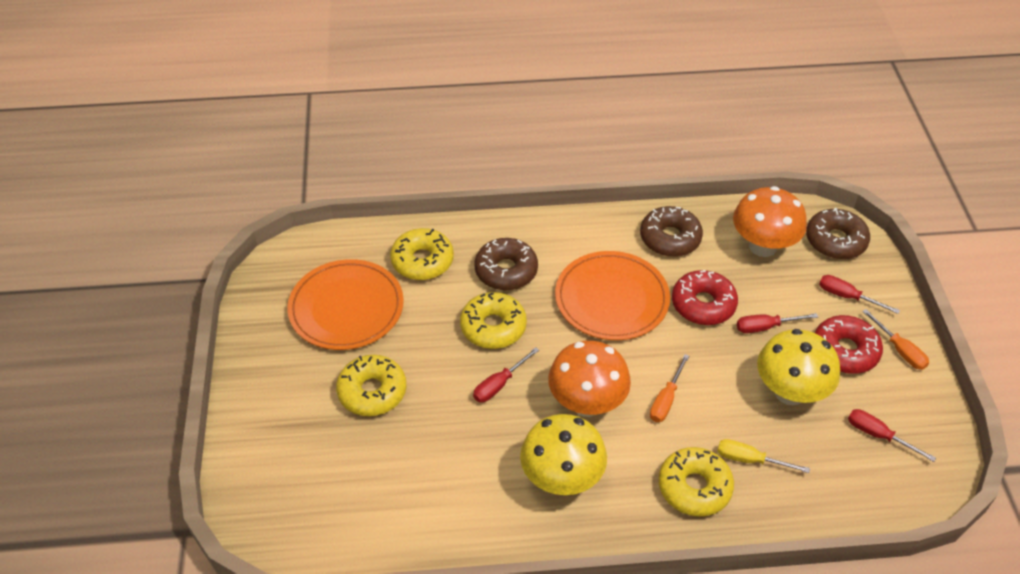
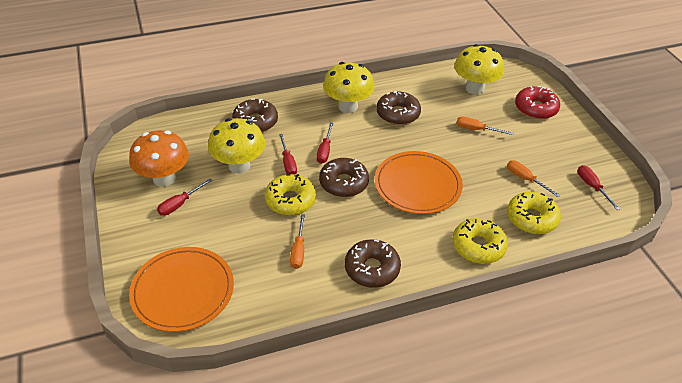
brown donut: [474,238,538,290] [640,206,703,257] [806,207,870,259] = 3 -> [232,99,278,132] [319,158,369,197] [345,239,401,288] [376,90,421,125] = 4
orange mushroom: [548,341,631,417] [733,186,807,257] = 2 -> [129,130,189,187] = 1
orange screwdriver: [650,354,689,422] [862,309,929,370] = 2 -> [290,214,305,269] [456,116,513,135] [507,160,560,197] = 3
red donut: [672,270,738,325] [815,315,883,374] = 2 -> [515,86,560,119] = 1
yellow donut: [336,355,407,416] [390,228,454,280] [460,292,527,349] [659,447,734,517] = 4 -> [265,174,316,215] [452,218,508,264] [507,192,561,234] = 3
yellow mushroom: [520,414,607,495] [757,329,840,405] = 2 -> [208,118,265,174] [323,62,375,113] [454,44,504,95] = 3
yellow screwdriver: [717,439,810,473] = 1 -> none = 0

